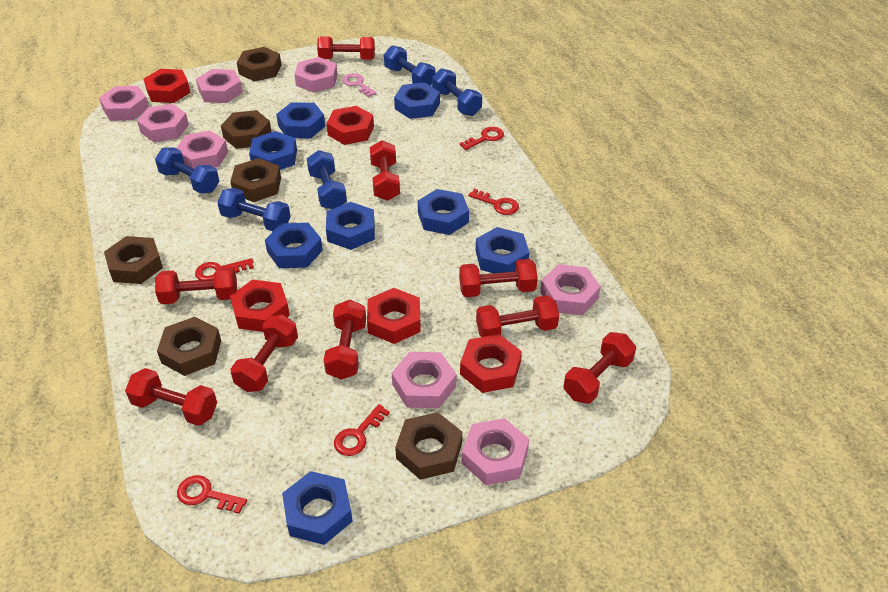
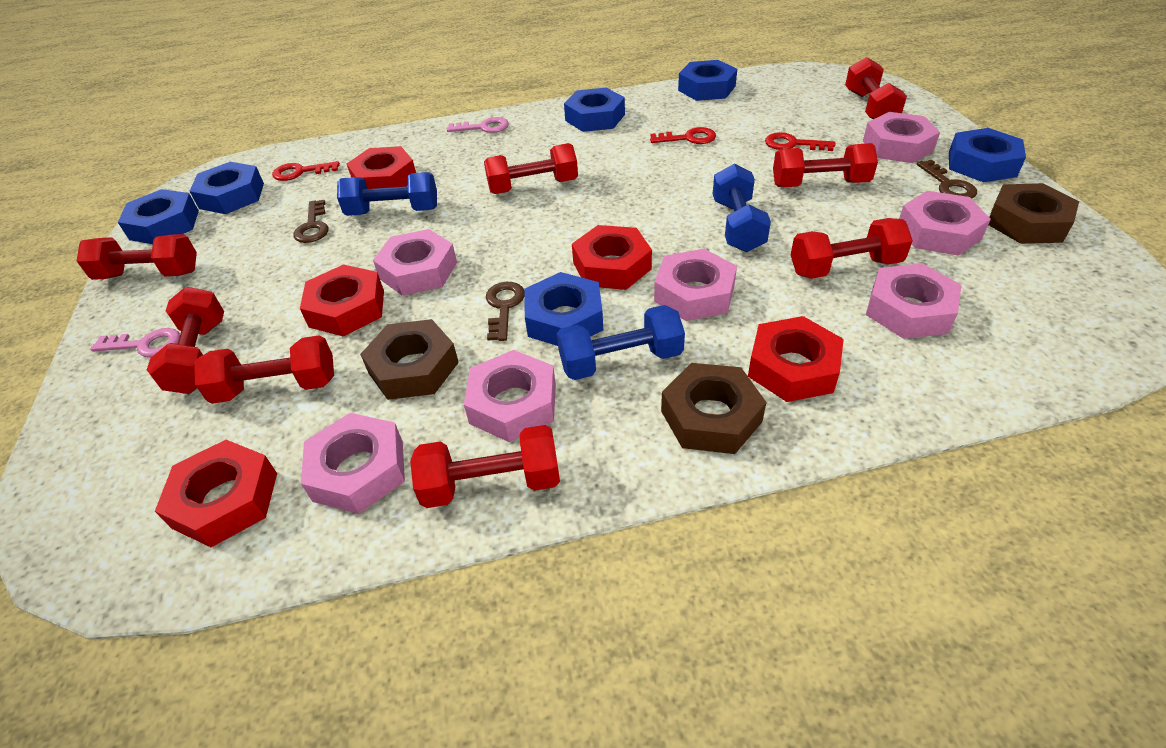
blue dumbbell: [155,147,219,194] [217,188,291,231] [307,150,347,209] [384,45,435,86] [432,68,482,116] = 5 -> [337,172,437,216] [557,305,685,380] [713,164,771,252] = 3
blue nut: [249,131,297,170] [265,223,323,268] [276,103,325,138] [282,471,353,545] [326,202,375,250] [394,82,440,119] [418,189,469,235] [476,227,530,273] = 8 -> [118,189,199,244] [189,162,264,214] [524,272,603,346] [564,88,625,132] [678,60,737,101] [949,128,1026,182] = 6
brown key: none = 0 -> [293,200,329,243] [486,282,524,341] [917,160,977,199] = 3
brown nut: [104,236,163,284] [157,317,221,376] [221,110,271,149] [230,158,281,202] [237,47,281,81] [395,412,462,480] = 6 -> [360,319,459,400] [661,363,767,454] [988,183,1079,244] = 3
pink key: [342,73,377,97] = 1 -> [90,328,180,358] [447,117,509,133] = 2
pink nut: [99,86,149,121] [137,104,189,142] [177,130,228,169] [196,69,243,103] [294,57,337,93] [392,352,456,408] [462,418,529,485] [540,264,601,315] = 8 -> [301,413,405,514] [373,229,457,296] [464,350,556,442] [654,249,737,321] [863,112,940,163] [866,263,962,339] [899,191,991,256] = 7
red dumbbell: [125,368,217,426] [155,266,237,304] [231,314,298,392] [317,36,375,60] [324,300,366,380] [370,140,400,201] [459,259,538,297] [476,295,559,337] [563,332,636,404] = 9 -> [77,234,197,280] [147,287,224,394] [194,335,334,404] [410,425,560,508] [484,143,578,194] [773,143,878,187] [791,218,913,279] [845,57,907,119] = 8
red key: [177,475,247,514] [195,258,254,280] [334,404,390,456] [460,127,504,150] [468,189,519,215] = 5 -> [272,161,340,181] [650,127,716,144] [765,132,835,151] = 3

